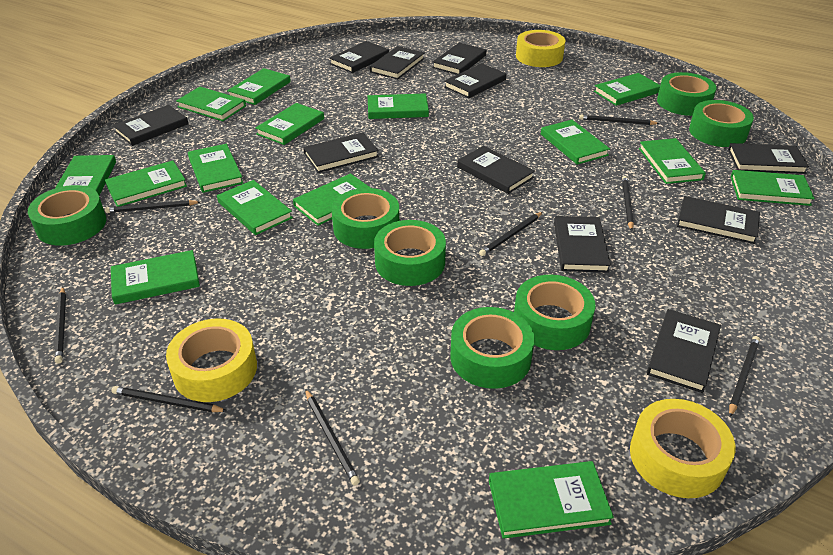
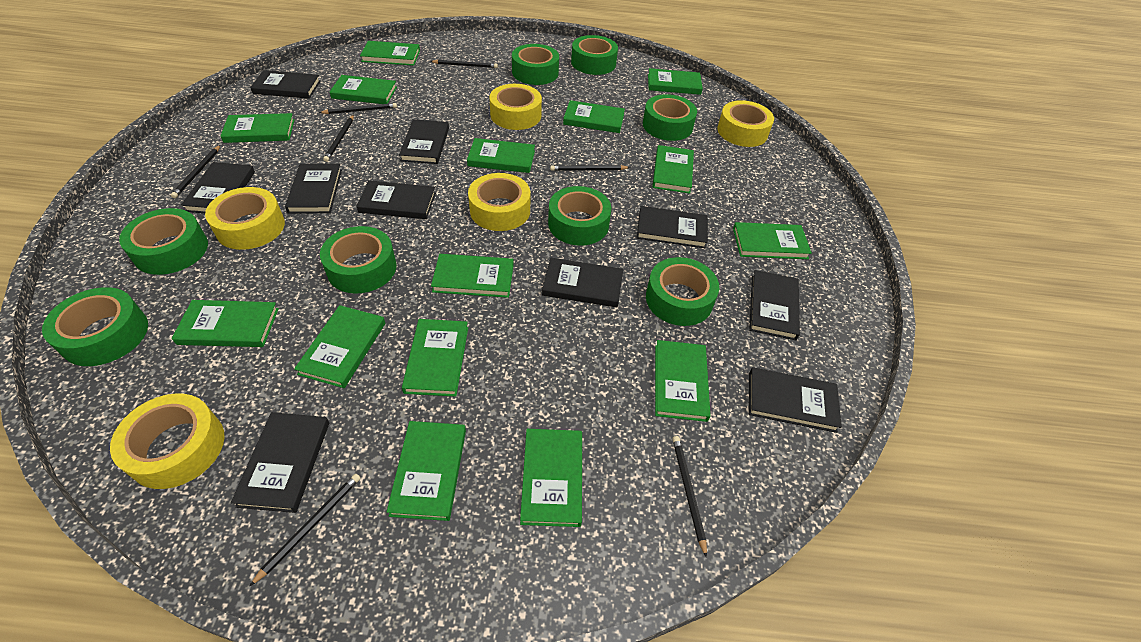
black book: [113,105,188,146] [303,132,379,173] [329,41,389,73] [370,46,425,80] [432,43,486,75] [444,63,507,98] [457,146,535,194] [554,216,611,273] [647,309,721,393] [677,196,760,244] [728,143,809,174] = 11 -> [181,162,255,213] [231,412,329,513] [250,70,321,99] [285,164,342,214] [357,180,436,219] [399,119,449,164] [542,258,623,307] [637,206,708,248] [749,270,800,340] [749,367,842,433] = 10
black pencil: [55,287,66,364] [105,200,200,213] [111,386,227,412] [305,389,360,486] [479,212,543,256] [579,115,660,125] [622,176,634,231] [729,336,760,417] = 8 -> [171,145,220,198] [249,474,361,587] [319,103,397,114] [323,115,354,162] [430,60,498,68] [550,165,630,171] [672,436,707,558] = 7
green tape: [28,185,106,246] [331,188,399,249] [374,220,446,286] [450,307,535,389] [514,275,596,350] [657,72,717,116] [689,100,754,147] = 7 -> [42,287,148,366] [119,208,208,275] [320,226,397,293] [512,44,559,85] [548,186,611,246] [571,35,618,75] [643,94,697,141] [646,257,719,326] = 8
yellow tape: [166,319,257,402] [516,30,565,67] [630,399,735,498] = 3 -> [110,393,225,489] [205,187,285,250] [468,173,530,231] [489,84,542,130] [717,100,774,147] = 5

